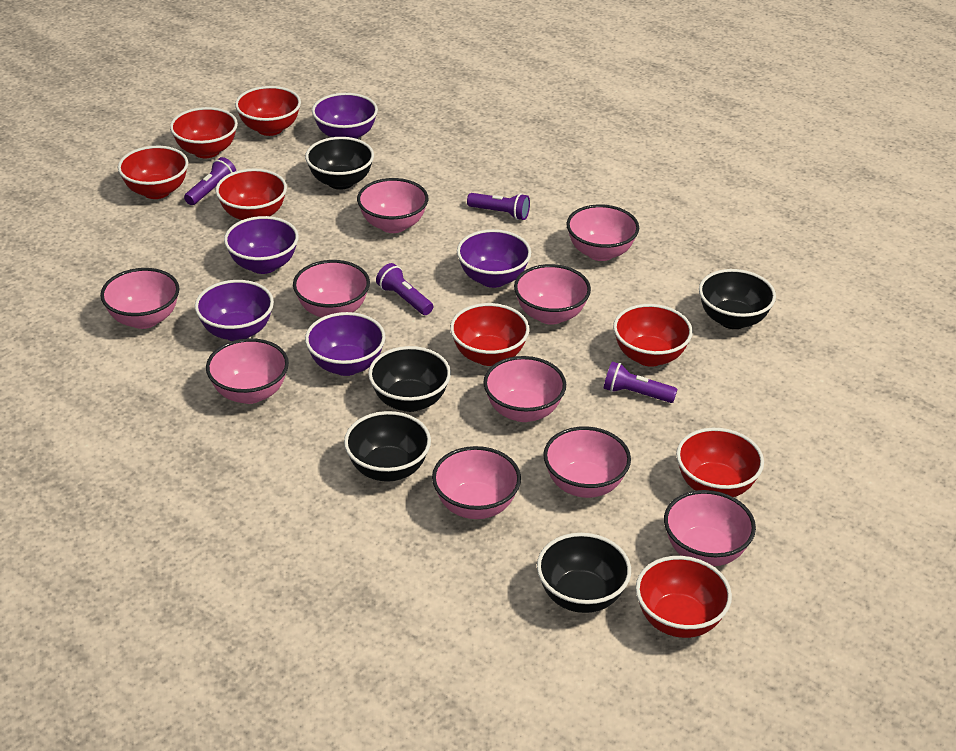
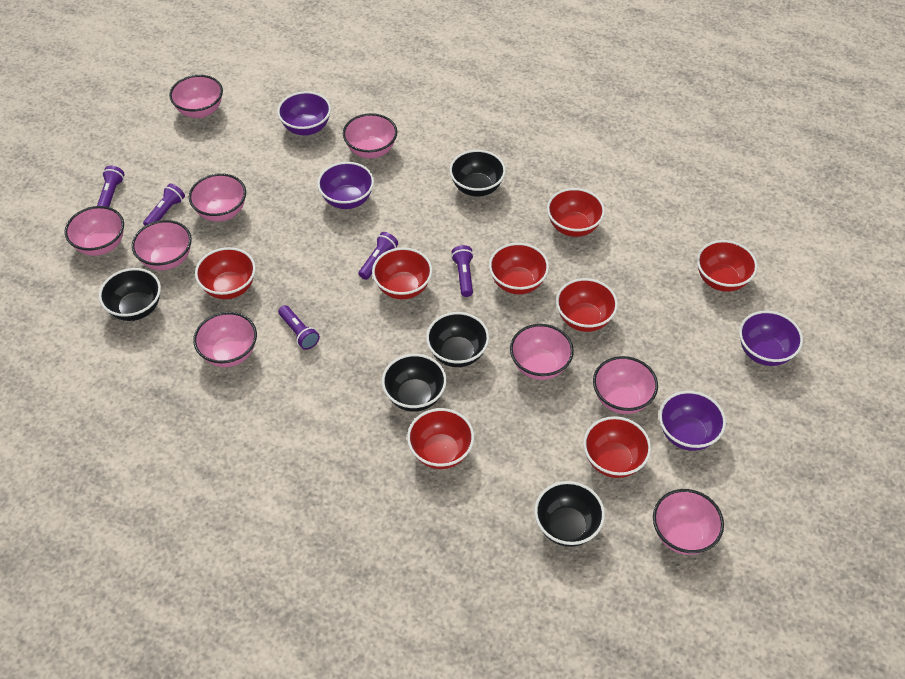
pink bowl: [100,268,179,329] [206,338,289,404] [293,260,370,318] [357,178,428,233] [432,446,521,519] [483,356,566,422] [514,264,591,325] [543,426,631,498] [566,204,639,261] [664,490,756,566] = 10 -> [65,206,124,256] [132,220,192,271] [169,75,223,118] [189,173,246,222] [193,312,257,367] [343,113,397,159] [510,324,574,380] [593,356,658,414] [653,489,724,555] = 9
purple bowl: [195,280,274,341] [224,216,299,274] [305,312,386,376] [312,93,378,139] [457,229,531,288] = 5 -> [277,91,331,135] [317,162,374,209] [659,391,726,451] [739,311,803,366] = 4
purple flashlight: [184,157,236,205] [376,263,433,315] [467,193,530,220] [604,362,677,403] = 4 -> [97,166,124,207] [143,184,185,226] [278,305,320,350] [359,232,398,280] [451,245,474,297] = 5

